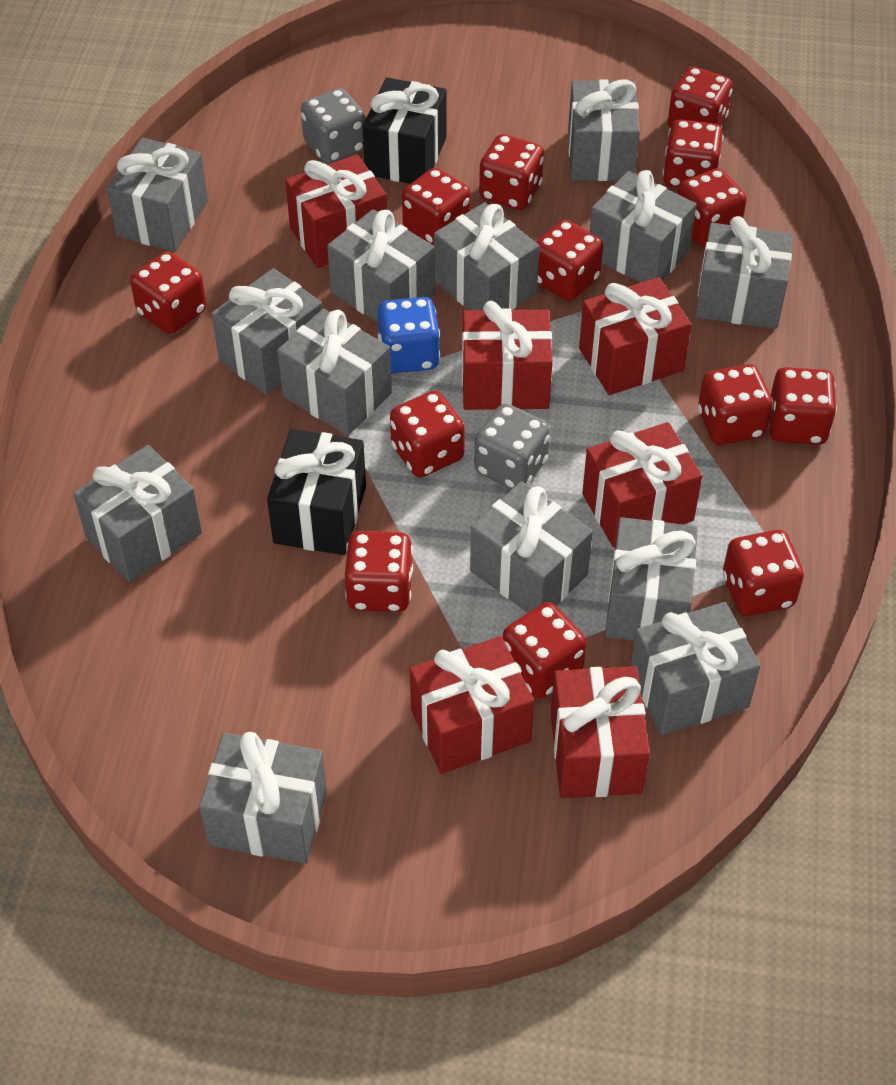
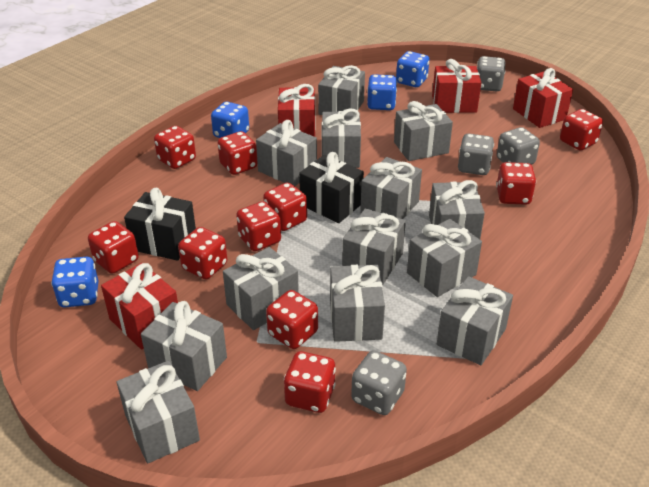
blue dice: [378,297,440,373] = 1 -> [51,257,99,307] [211,102,249,138] [367,74,397,110] [396,51,429,87] = 4
grey dice: [301,88,365,164] [474,403,550,489] = 2 -> [351,350,407,415] [458,134,494,175] [477,56,505,91] [497,127,540,165] = 4
red dice: [130,251,206,334] [345,531,413,612] [390,390,465,477] [402,168,471,246] [479,134,544,210] [503,602,586,699] [536,219,603,301] [663,120,723,188] [668,67,732,128] [678,168,747,247] [698,364,773,445] [723,530,804,616] [770,367,837,445] = 13 -> [88,221,139,274] [154,126,196,169] [178,227,227,279] [218,131,258,175] [236,201,281,251] [263,182,307,231] [266,290,318,349] [284,351,336,413] [496,162,536,205] [560,109,603,151] = 10
red gift: [285,155,387,268] [410,636,534,774] [462,301,552,410] [551,666,650,798] [579,277,691,395] [582,422,702,548] = 6 -> [101,263,178,350] [278,84,316,137] [432,59,481,113] [513,68,573,128] = 4

